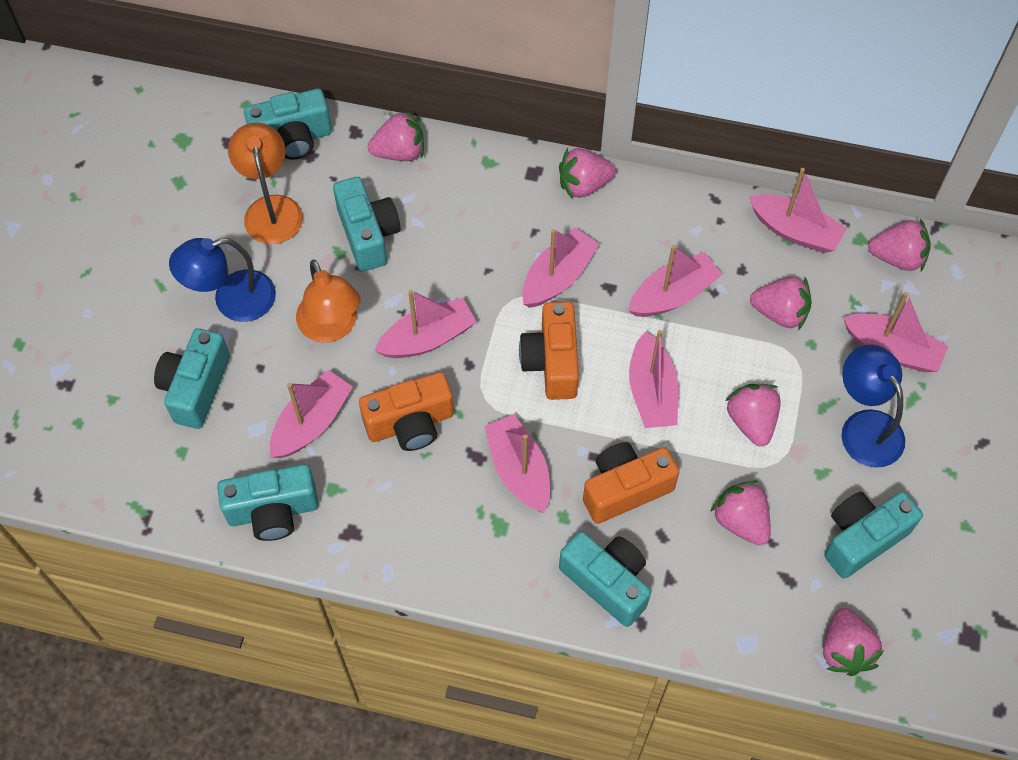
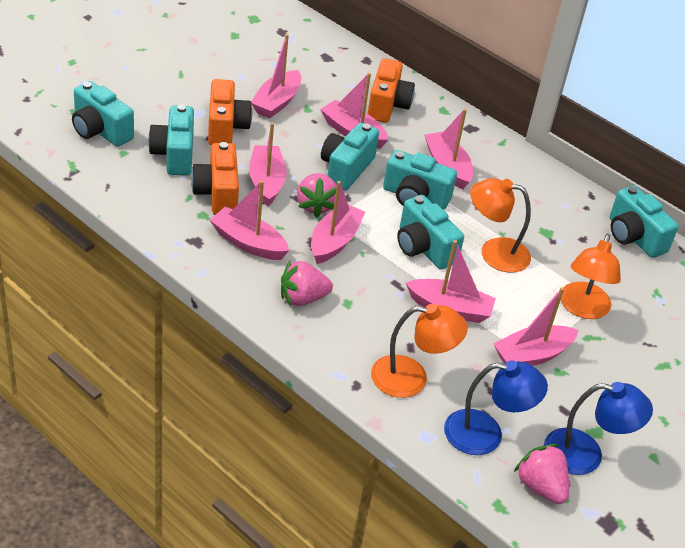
orange lamp: [228,122,303,244] [296,259,360,343] = 2 -> [371,304,468,398] [470,178,531,273] [561,234,621,319] = 3
pink strawberry: [368,110,424,161] [559,148,616,200] [710,480,771,545] [725,384,781,446] [750,277,812,331] [823,608,884,676] [868,219,931,271] = 7 -> [281,261,333,306] [297,173,337,217] [514,444,569,504] = 3

